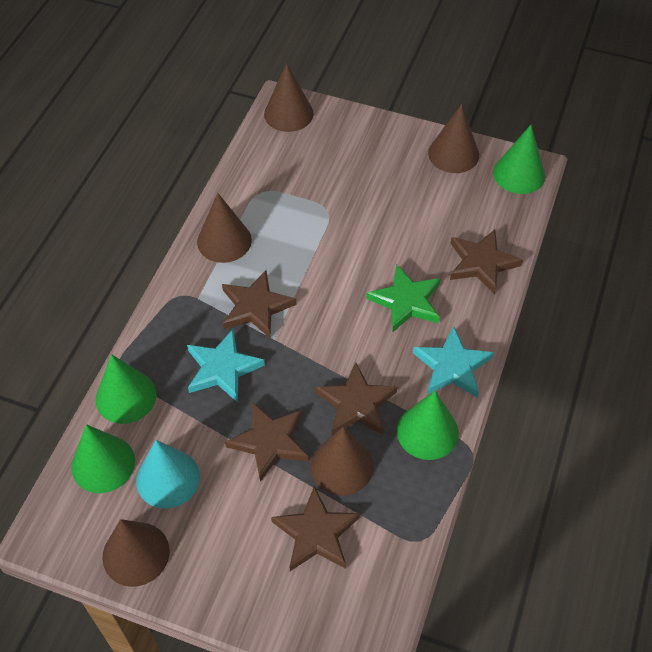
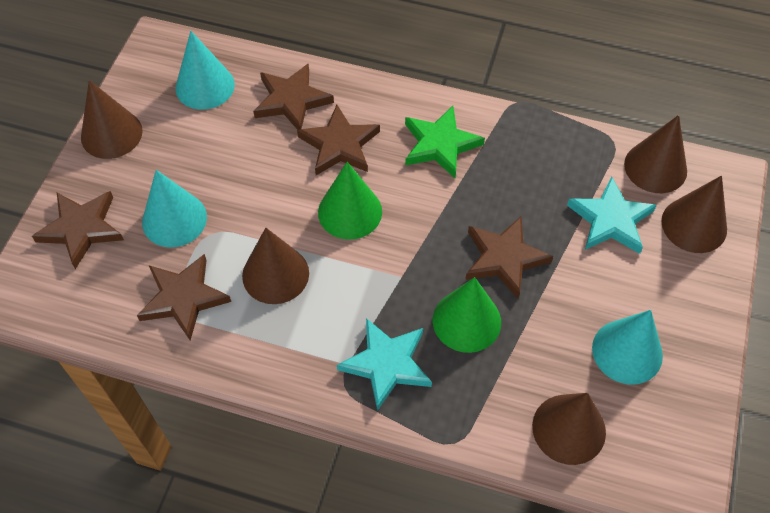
green cone: [71,424,135,493] [96,354,156,424] [397,391,459,460] [493,125,545,194] = 4 -> [318,162,382,240] [433,277,501,353] = 2
turquoise cone: [136,440,200,509] = 1 -> [142,170,207,247] [175,31,235,110] [592,310,663,384] = 3

